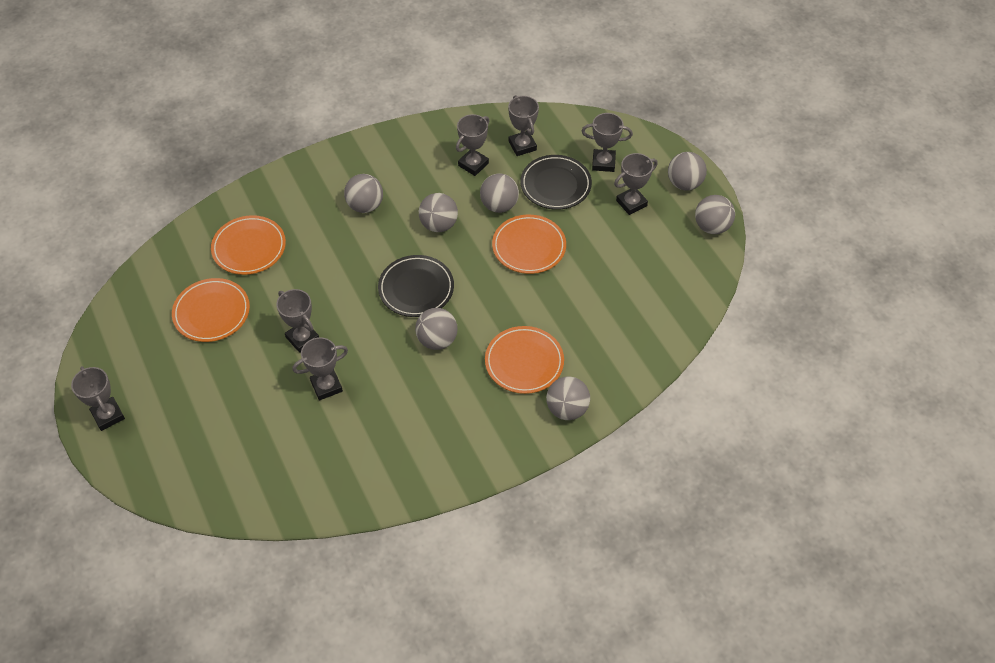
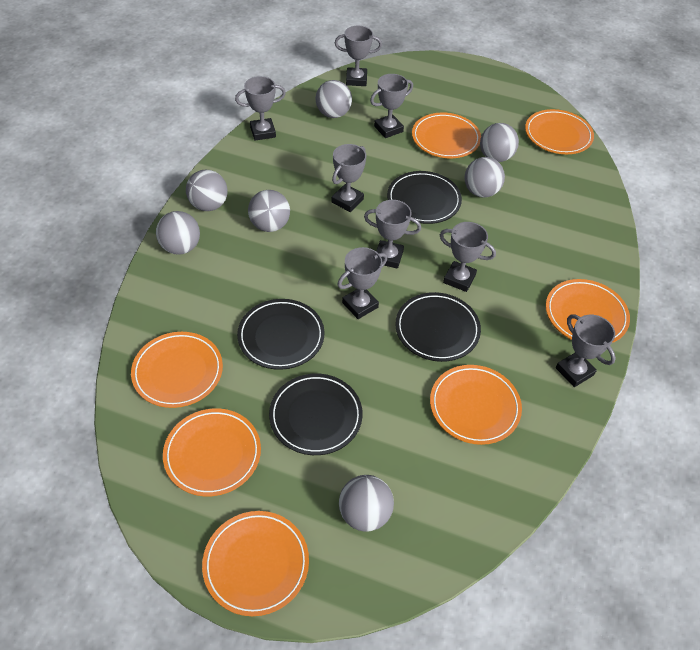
black plate: [378,255,454,317] [520,155,592,210] = 2 -> [237,299,325,370] [269,374,363,455] [387,171,462,224] [395,292,481,362] = 4
grey trophy: [71,366,125,431] [276,289,319,353] [292,337,348,400] [456,114,489,176] [508,95,539,156] [582,113,633,172] [614,153,658,215] = 7 -> [235,76,286,141] [331,144,366,212] [335,26,382,86] [337,247,387,319] [364,200,421,269] [370,74,413,138] [440,222,496,292] [556,314,616,387] = 8
orange plate: [172,278,250,342] [211,215,286,275] [485,326,564,394] [492,215,566,274] = 4 -> [131,332,223,408] [163,408,261,496] [202,511,309,616] [412,113,481,158] [430,365,522,445] [525,109,594,154] [546,279,630,343] = 7

